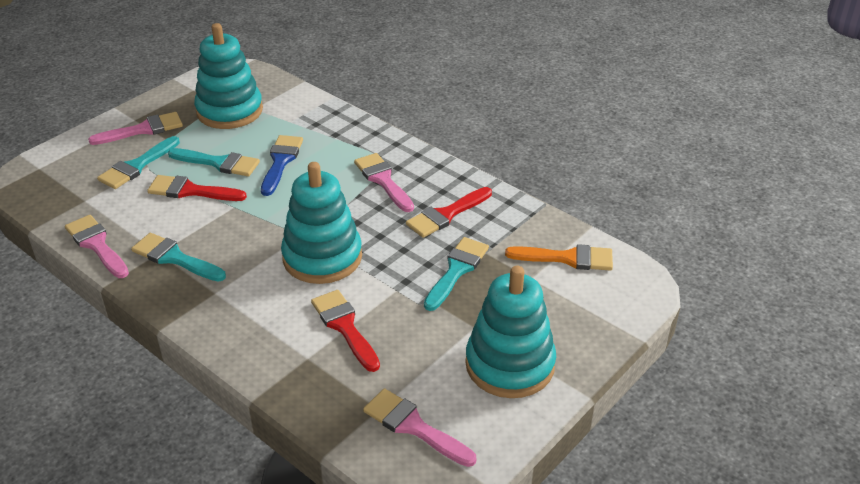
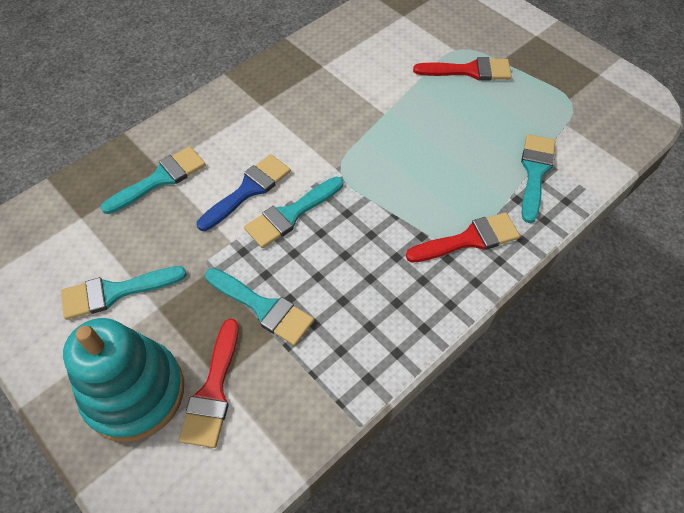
orange brush: [505,244,613,271] = 1 -> none = 0
pink brush: [65,215,129,278] [88,112,183,145] [354,153,414,212] [363,388,476,467] = 4 -> none = 0
turquoise brush: [97,136,180,189] [131,233,226,282] [168,148,260,176] [424,237,489,311] = 4 -> [61,266,187,320] [101,146,206,214] [205,268,314,346] [244,177,343,248] [521,134,556,223] = 5
turquoise stacking toy: [194,23,263,129] [281,162,362,284] [465,266,556,398] = 3 -> [63,318,184,442] = 1

